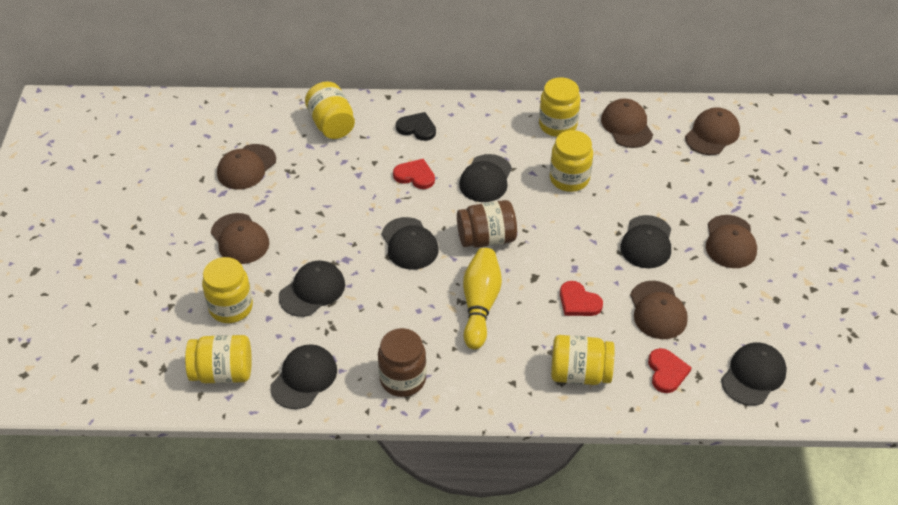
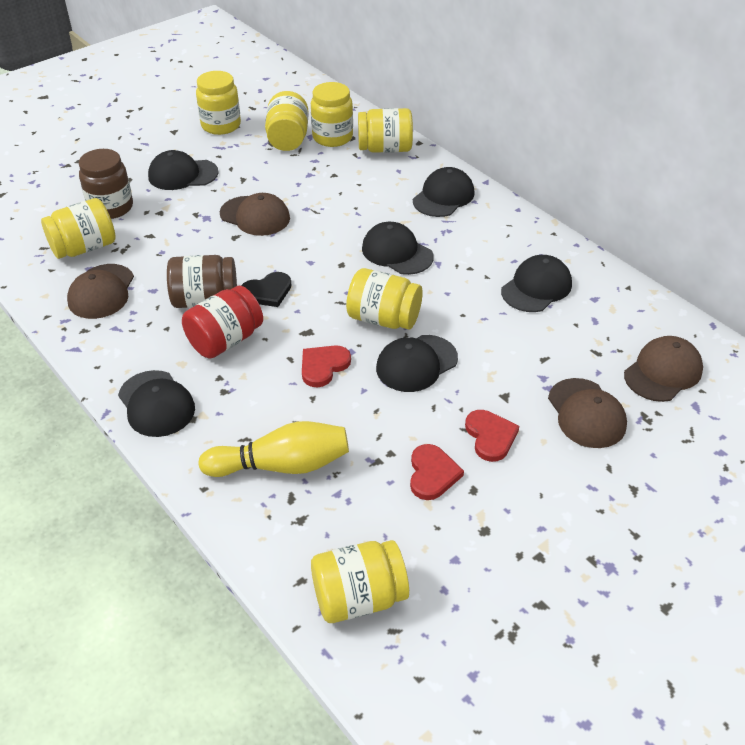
brown cap: [211,213,269,264] [217,144,276,190] [601,99,653,148] [630,281,688,339] [685,108,740,155] [706,215,757,268] = 6 -> [67,264,134,319] [220,193,290,236] [548,378,627,448] [624,336,703,402] = 4
red jar: none = 0 -> [182,286,263,359] = 1
yellow jar: [185,335,252,383] [202,257,253,323] [305,81,355,139] [539,77,581,137] [550,130,593,192] [551,335,615,385] = 6 -> [41,198,116,259] [196,71,241,135] [265,91,308,151] [311,82,353,147] [311,540,409,623] [346,268,423,330] [358,108,413,153] = 7

